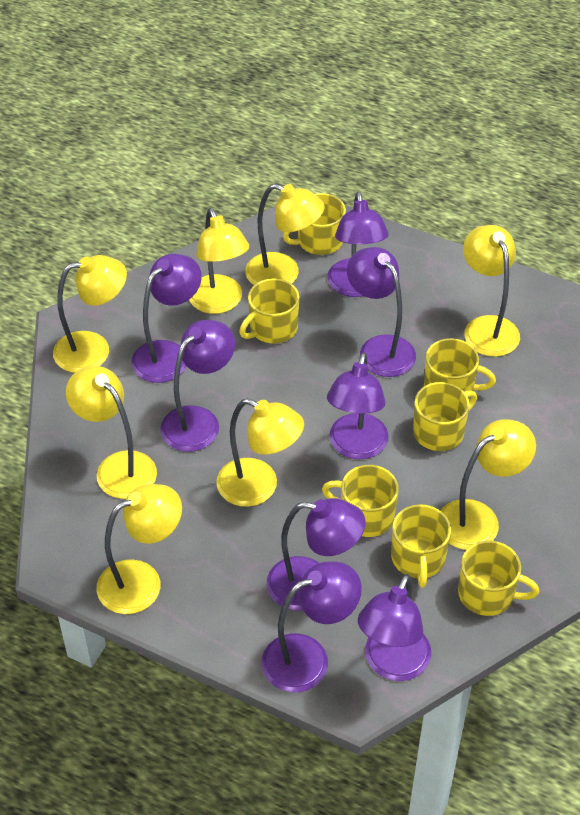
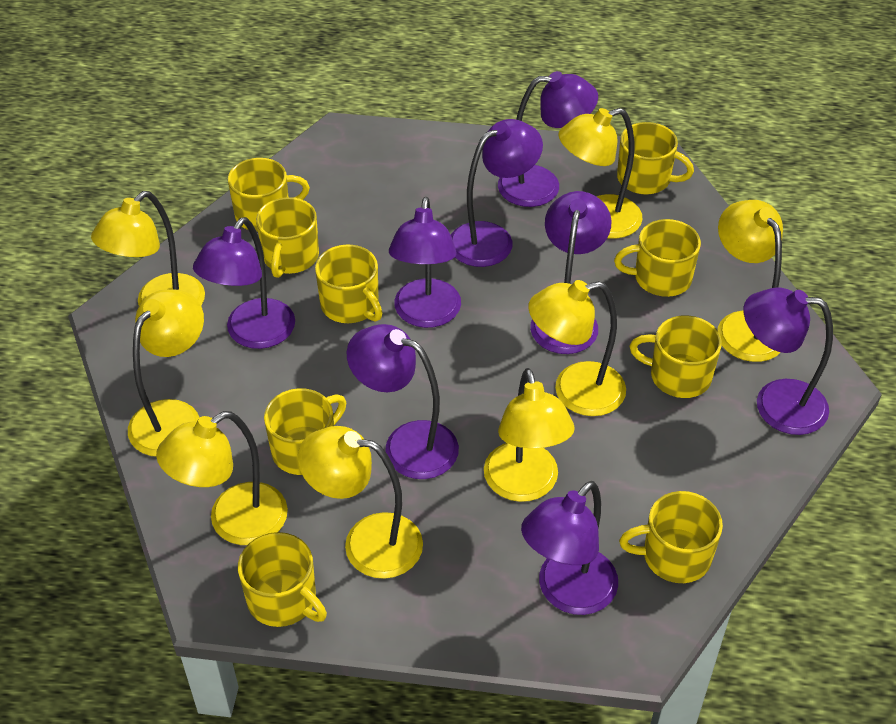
yellow mug: [239,279,299,344] [283,193,346,255] [322,465,399,537] [391,504,451,588] [413,382,477,451] [424,338,496,399] [458,541,540,616] = 7 -> [228,158,310,232] [238,532,327,627] [256,197,319,278] [264,388,346,475] [315,244,382,323] [614,219,701,297] [617,122,694,195] [619,491,723,583] [630,315,722,398] = 9

